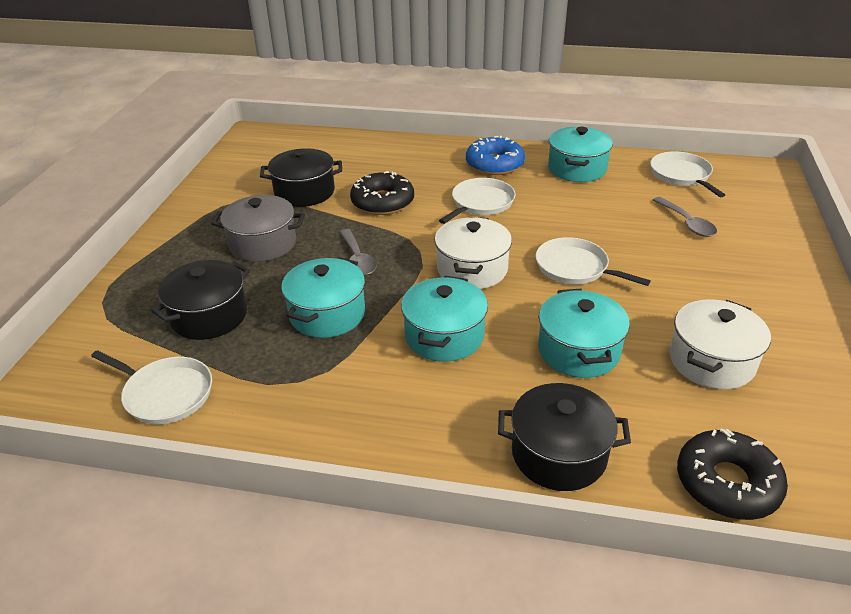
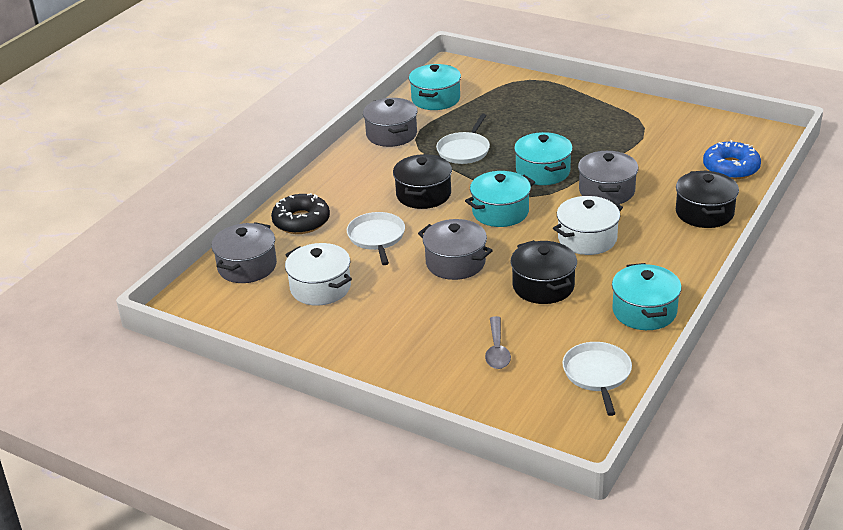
black donut: [350,171,414,215] [677,428,788,520] = 2 -> [271,193,330,234] = 1
grey pot: [211,195,305,262] = 1 -> [211,222,277,283] [363,98,417,147] [418,219,493,280] [578,151,638,204] = 4
grey spoon: [340,229,377,275] [653,197,717,237] = 2 -> [485,316,511,369] = 1
white pan: [91,350,212,424] [439,178,516,224] [535,237,651,286] [650,151,725,197] = 4 -> [347,212,405,265] [436,114,490,164] [562,342,632,416] = 3

